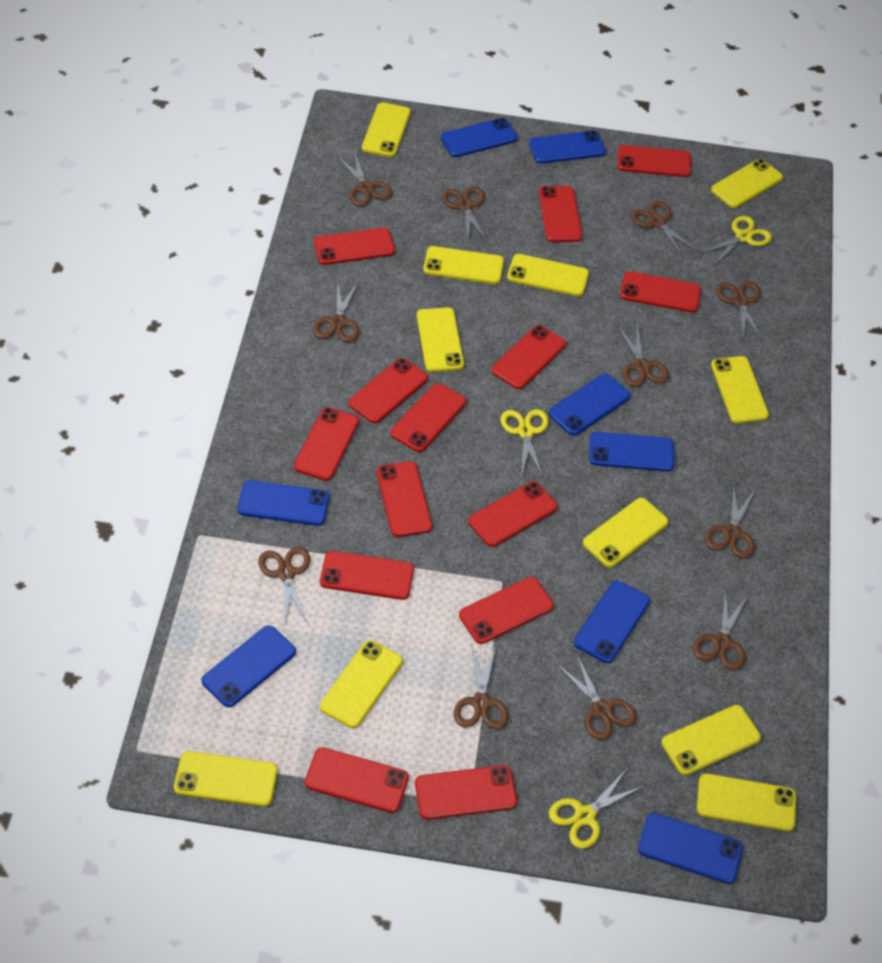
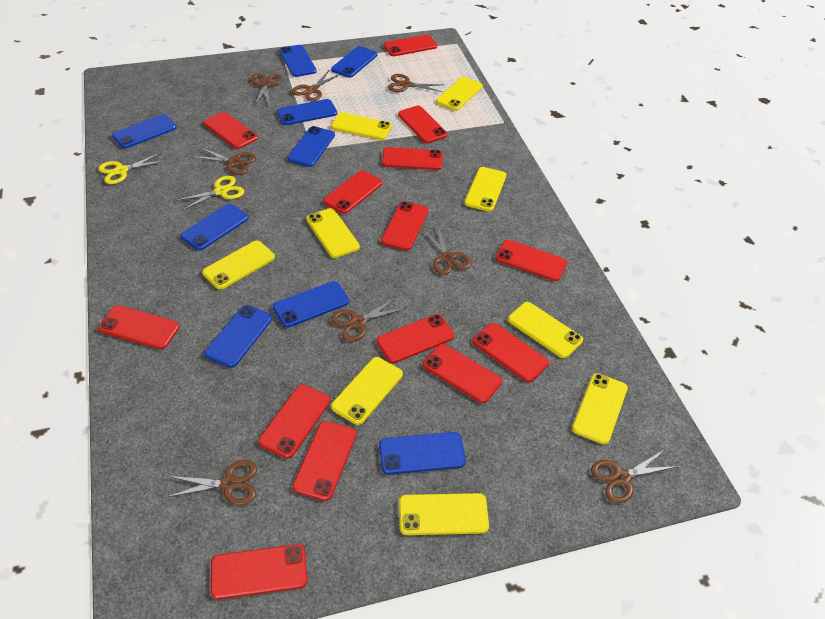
blue phone: [201,626,296,707] [237,480,329,526] [441,118,518,157] [529,131,606,164] [549,373,630,436] [574,580,650,663] [589,432,674,472] [638,813,743,884] = 8 -> [112,114,177,149] [180,204,248,251] [204,305,272,368] [273,281,349,328] [277,99,337,125] [279,45,317,77] [287,126,335,167] [331,46,377,78] [379,432,466,474] = 9
brown scissors: [258,546,310,625] [313,282,359,342] [337,150,392,206] [442,186,487,243] [454,644,508,730] [556,653,637,740] [617,324,669,387] [631,201,698,258] [693,587,748,670] [705,486,755,559] [716,281,763,341] = 11 -> [165,460,257,505] [193,147,256,175] [251,74,283,105] [292,71,340,101] [331,297,407,342] [388,74,443,92] [422,227,471,275] [591,450,678,503] = 8
yellow phone: [174,751,278,807] [320,640,403,728] [362,102,411,157] [417,307,464,372] [423,246,504,284] [507,254,589,296] [583,498,668,568] [661,705,761,776] [697,773,796,832] [711,159,783,208] [711,356,769,424] = 11 -> [202,241,275,290] [306,208,360,258] [331,112,392,140] [331,357,403,425] [399,493,489,535] [436,77,483,111] [464,167,506,212] [508,302,583,358] [572,373,628,444] = 9
yellow scissors: [501,409,549,477] [549,769,644,849] [700,216,772,265] = 3 -> [98,153,166,184] [176,176,244,211] = 2

